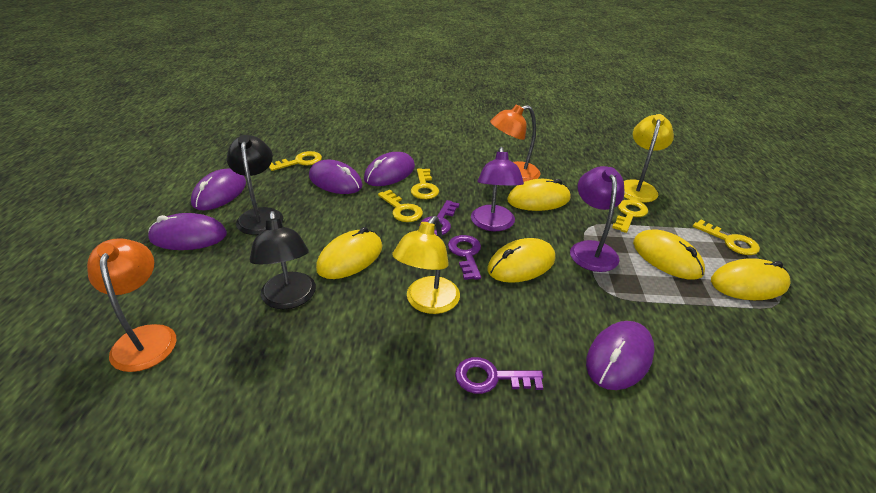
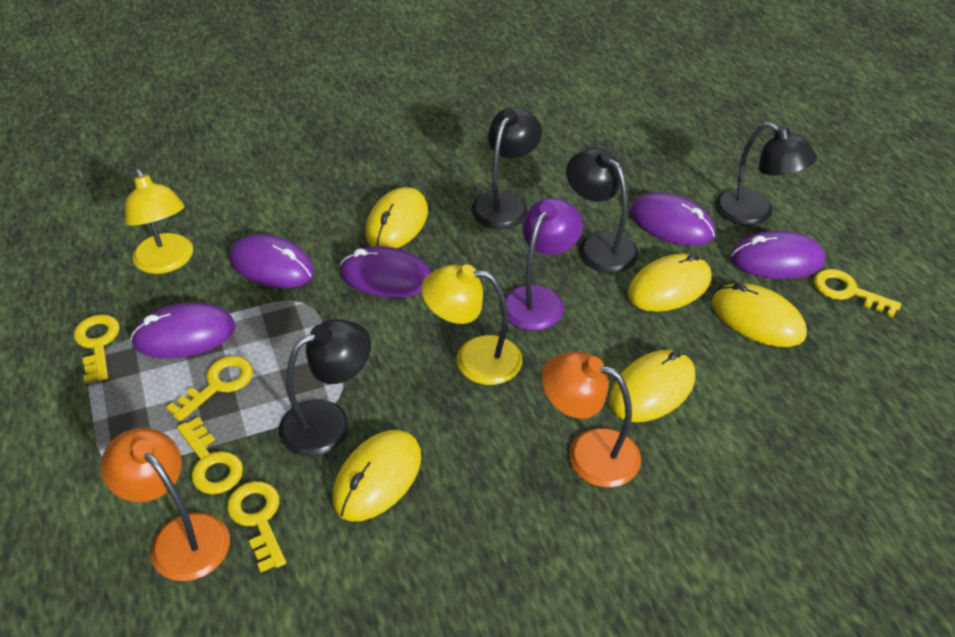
black lamp: [227,135,283,235] [249,211,316,309] = 2 -> [279,319,371,456] [471,107,542,229] [566,148,639,273] [715,122,817,226] = 4
purple key: [420,200,460,235] [448,235,481,280] [455,357,543,394] = 3 -> none = 0
purple lamp: [471,146,524,231] [570,166,625,272] = 2 -> [505,198,583,330] = 1

